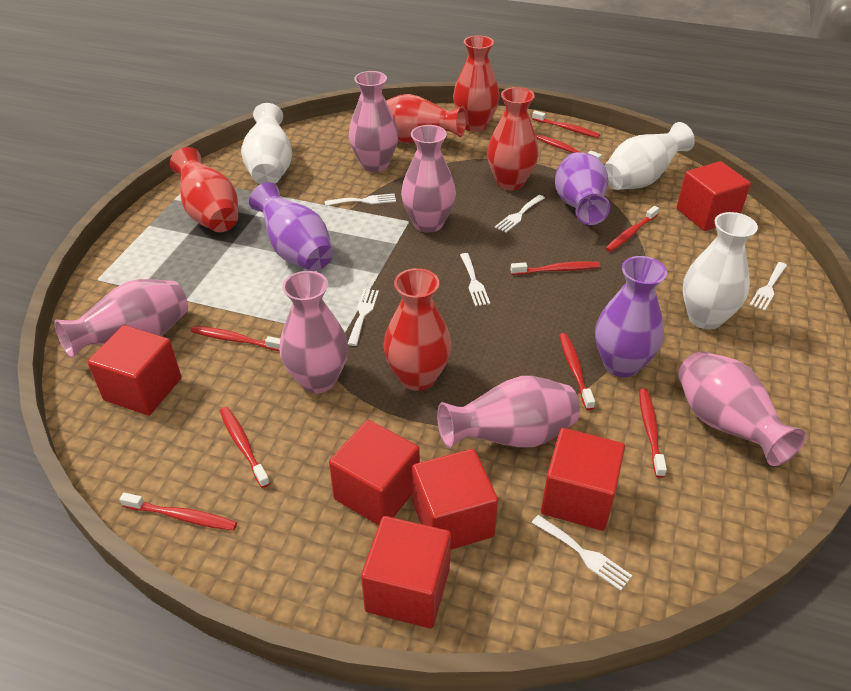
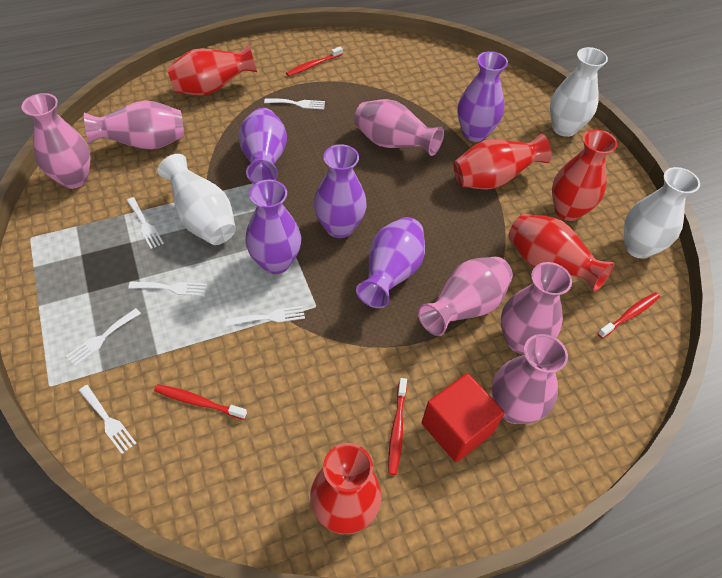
purple vase: [249,182,333,271] [555,152,610,225] [595,256,667,377] = 3 -> [238,108,287,184] [245,180,301,274] [314,144,367,238] [356,217,425,308] [457,51,508,142] = 5
red cube: [87,325,181,415] [329,420,420,525] [361,516,451,628] [412,449,498,550] [541,428,625,531] [677,161,751,231] = 6 -> [422,373,505,463] = 1
red toothbrush: [119,493,237,531] [191,326,280,351] [220,407,270,488] [510,261,600,275] [532,111,600,138] [536,134,602,161] [559,333,595,410] [605,206,659,252] [639,389,667,478] = 9 -> [154,384,247,420] [286,47,343,76] [388,378,407,475] [597,292,660,338] = 4

